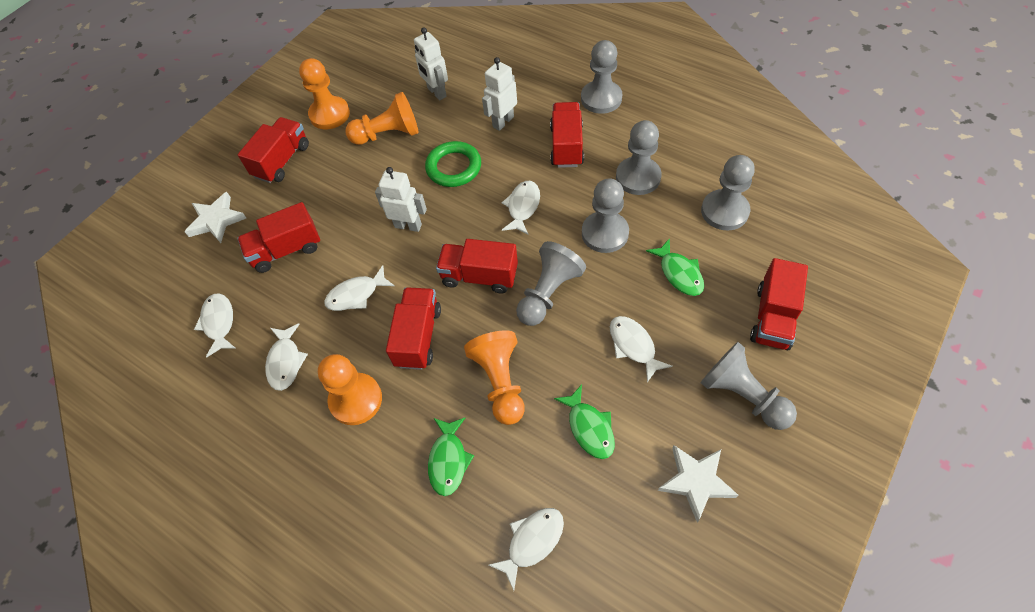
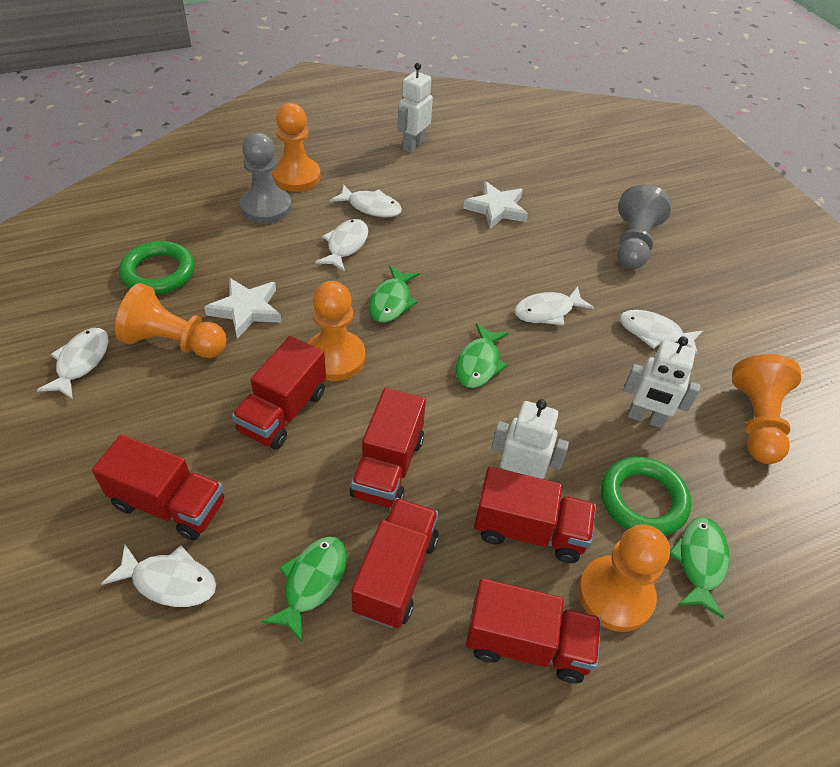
green fish: [428,418,474,496] [554,385,615,459] [646,238,704,296] = 3 -> [261,536,347,642] [368,266,420,323] [456,323,509,388] [670,518,729,618] = 4
green ring: [425,141,481,187] = 1 -> [119,241,195,295] [601,457,691,536] = 2
grey pawn: [516,241,586,326] [581,40,622,114] [582,178,629,253] [616,120,662,195] [701,155,755,230] [701,342,797,430] = 6 -> [240,133,292,224] [618,184,672,269] = 2
orange pawn: [299,58,350,129] [318,354,382,425] [345,92,418,145] [464,330,525,425] = 4 -> [115,283,227,358] [272,103,321,192] [308,281,365,381] [579,524,670,632] [732,354,801,464] = 5

